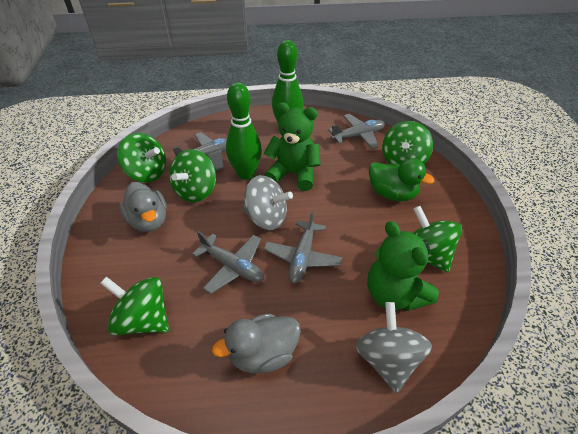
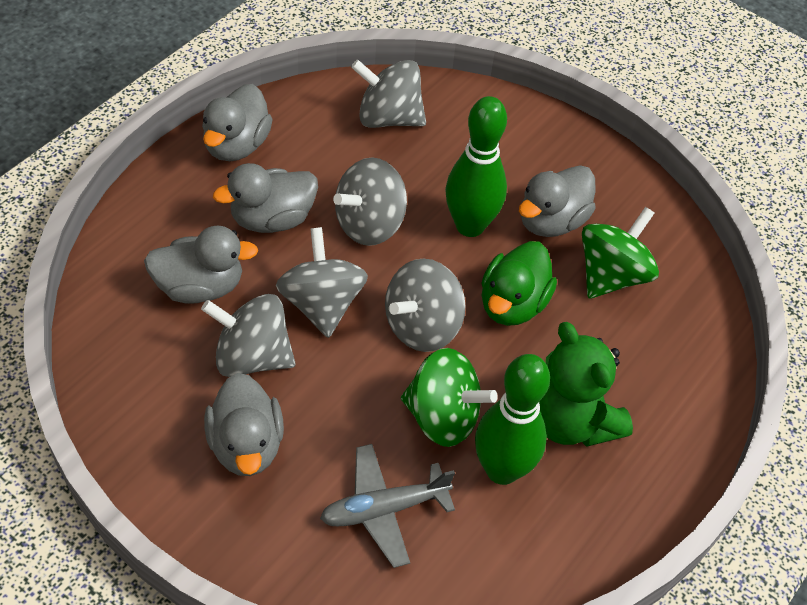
green spinning top: [100,277,169,335] [118,133,166,183] [169,149,216,202] [382,121,433,165] [413,206,462,272] = 5 -> [401,348,498,447] [582,207,659,298] = 2
green teddy bear: [263,102,321,191] [367,221,439,311] = 2 -> [539,322,633,447] = 1
grey duck: [119,182,167,232] [212,313,301,373] = 2 -> [144,226,258,304] [202,84,273,161] [204,373,284,476] [213,163,318,233] [519,165,596,237] = 5
grey plane: [173,132,227,170] [192,231,264,294] [264,210,342,283] [328,114,385,149] = 4 -> [320,444,455,568] = 1
grey spinning top: [242,175,293,230] [356,302,432,393] = 2 -> [201,294,296,377] [276,227,368,338] [333,157,407,246] [351,59,426,128] [385,258,465,352] = 5

